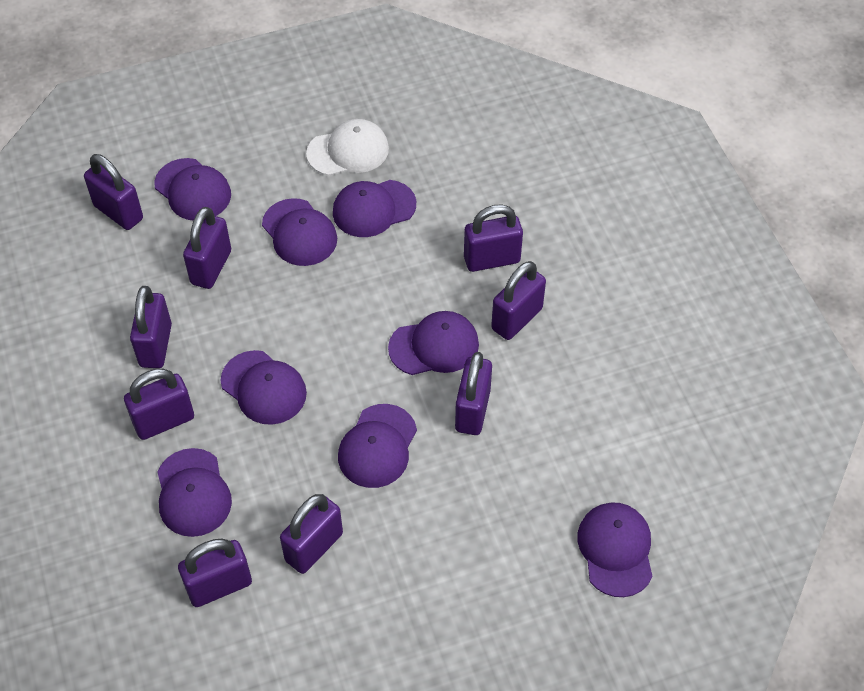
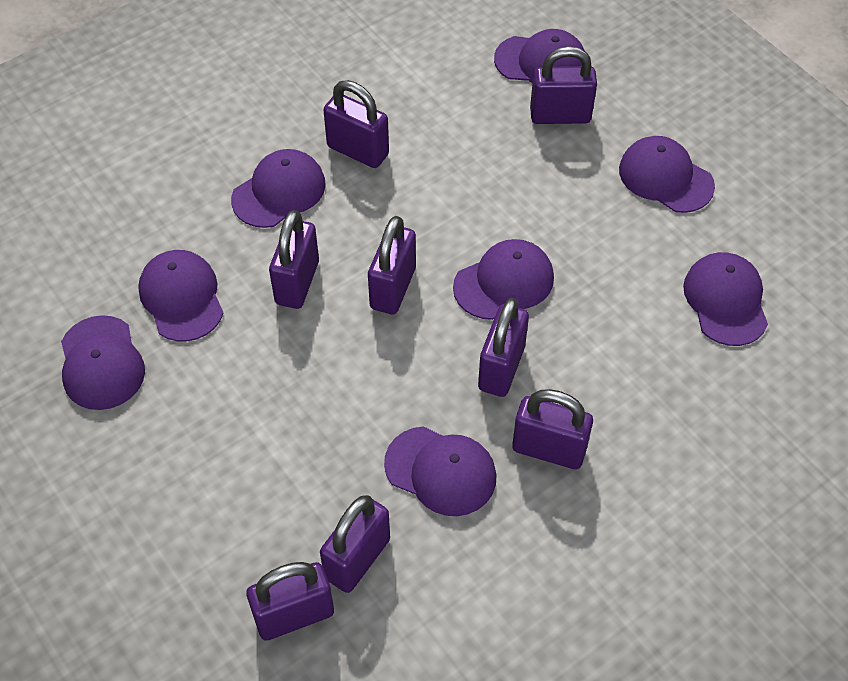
purple padlock: [84,154,143,230] [124,369,194,440] [130,286,172,368] [178,538,252,607] [183,207,231,289] [280,494,343,574] [455,352,492,435] [464,204,523,272] [491,261,546,340] = 9 -> [246,562,334,641] [269,210,319,309] [320,495,390,593] [323,80,389,168] [368,216,416,314] [478,298,529,397] [512,389,593,469] [530,46,597,124] = 8
white cap: [306,119,389,176] = 1 -> none = 0

